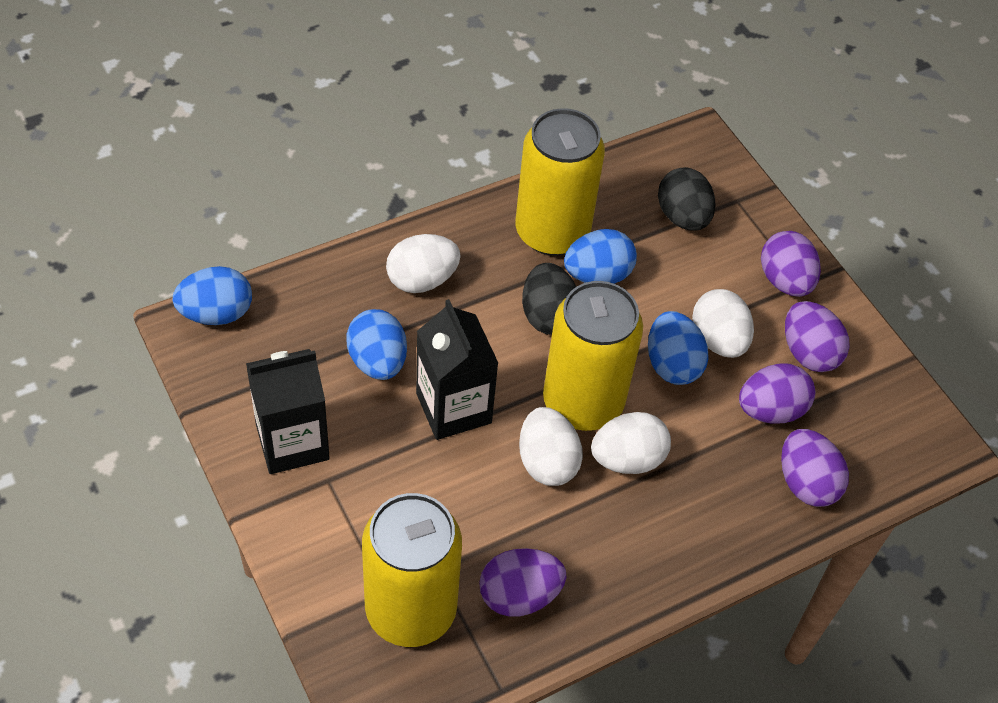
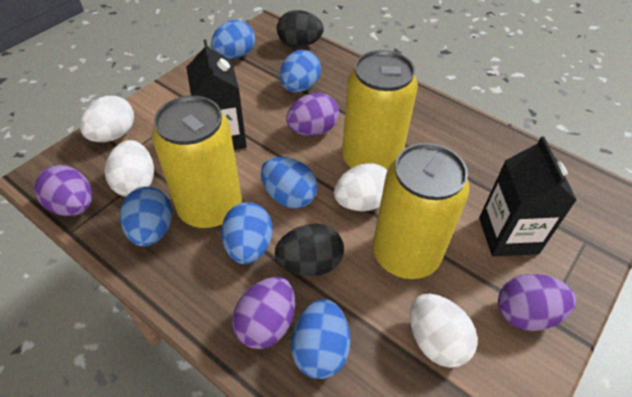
blue egg: [172,266,252,325] [346,309,407,380] [564,229,637,284] [648,311,709,385] = 4 -> [120,187,172,246] [211,20,255,59] [221,202,273,264] [261,157,318,209] [280,50,321,92] [291,299,350,379] = 6
purple egg: [479,548,567,617] [739,363,815,424] [761,231,821,297] [781,429,849,507] [785,301,850,372] = 5 -> [34,165,92,216] [232,277,295,349] [286,93,339,136] [498,274,576,331] = 4

